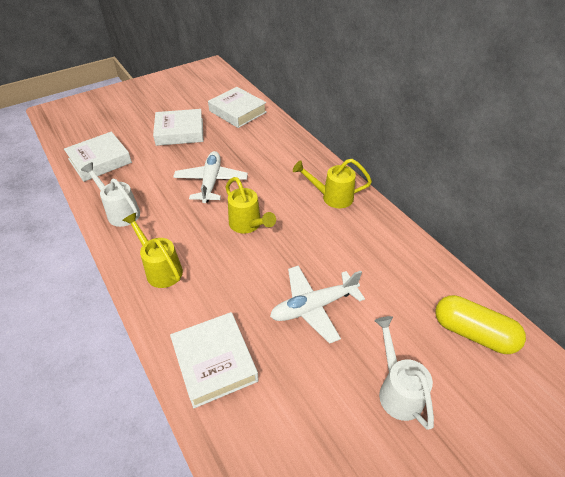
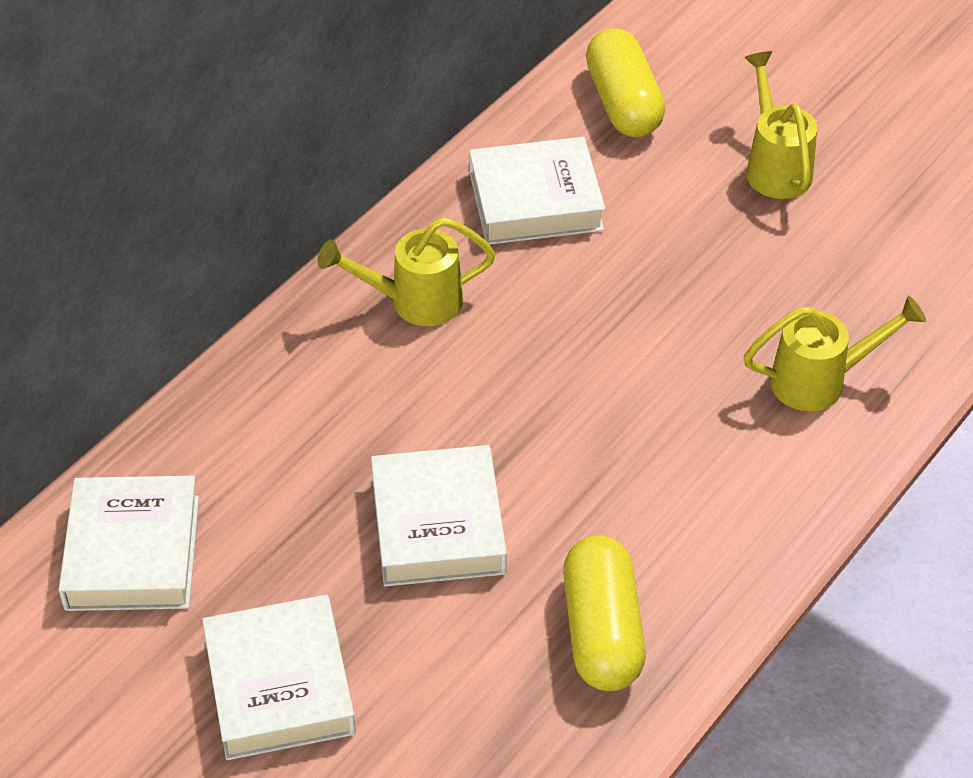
white plane: [173,151,248,203] [270,266,365,344] = 2 -> none = 0
white watering can: [81,162,140,227] [374,316,434,430] = 2 -> none = 0
yellow capsule: [435,295,526,354] = 1 -> [563,535,646,691] [586,28,665,137] = 2

